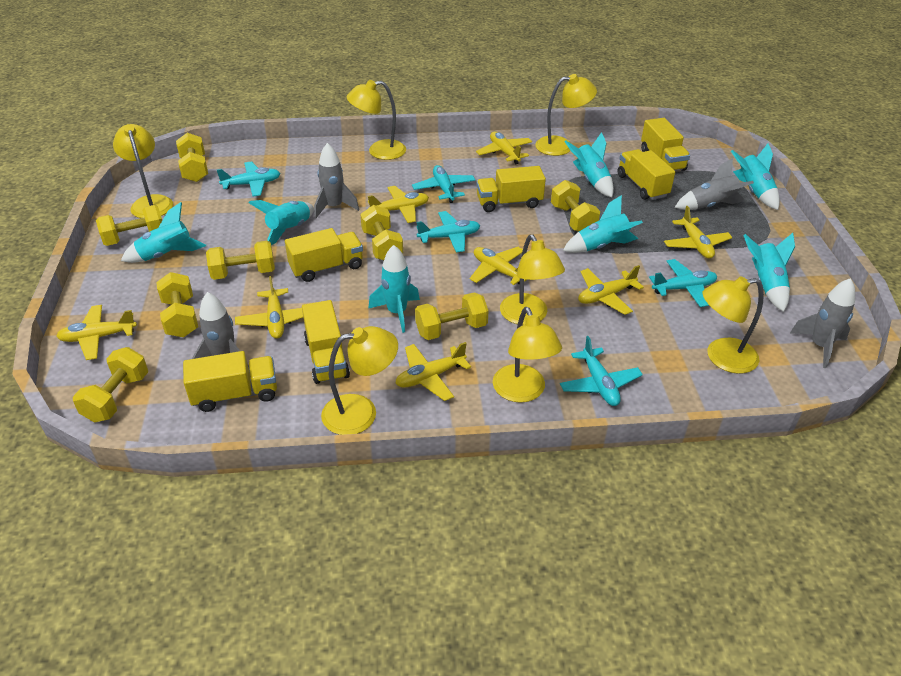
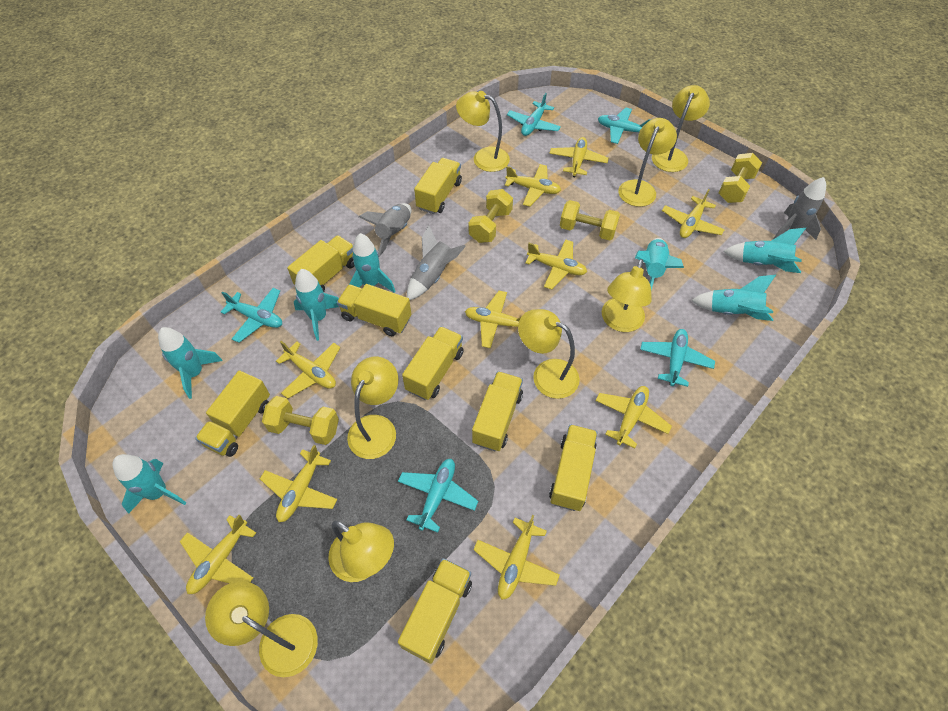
grey rocket: [192,292,250,373] [314,143,359,219] [674,158,754,210] [790,278,855,368] = 4 -> [359,203,411,257] [407,225,466,300] [773,177,826,240] = 3
yellow dumbbell: [73,347,148,423] [96,205,162,246] [156,272,198,337] [176,133,208,182] [206,241,275,280] [360,205,403,260] [415,292,489,340] [551,180,600,232] = 8 -> [262,396,339,445] [469,189,513,243] [560,200,620,241] [719,153,762,203] = 4
yellow lamp: [113,124,173,218] [321,326,398,435] [347,80,406,160] [493,307,562,403] [500,234,565,325] [535,74,597,156] [702,276,764,374] = 7 -> [205,581,318,677] [328,521,394,582] [347,356,398,459] [456,91,510,172] [518,309,580,399] [602,259,652,332] [618,118,677,207] [652,85,710,172] = 8
yellow plane: [56,305,137,360] [235,276,303,339] [368,186,429,223] [395,342,471,401] [470,247,527,285] [476,132,532,164] [578,265,644,315] [664,206,732,259] = 8 -> [180,515,256,594] [260,445,338,522] [276,341,340,399] [465,291,526,348] [473,515,560,600] [505,164,561,207] [525,239,587,290] [549,137,609,177] [595,386,672,449] [662,189,725,238] = 10
yellow truck: [183,351,277,412] [285,228,363,282] [302,300,350,384] [476,166,546,212] [618,149,675,200] [641,118,690,171] = 6 -> [195,371,270,457] [287,235,355,292] [337,284,411,336] [398,558,472,664] [402,326,464,400] [414,158,462,214] [472,371,523,452] [549,424,597,511] = 8

